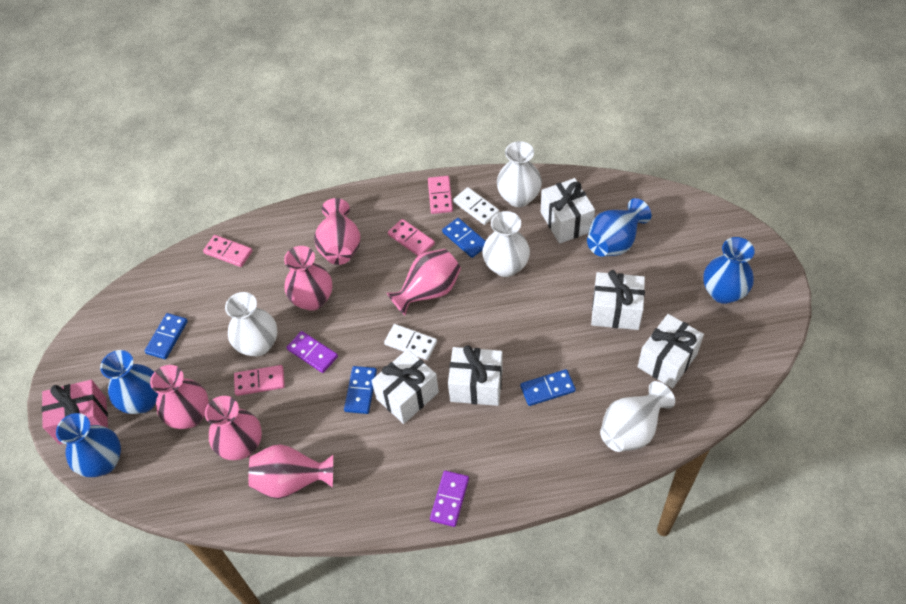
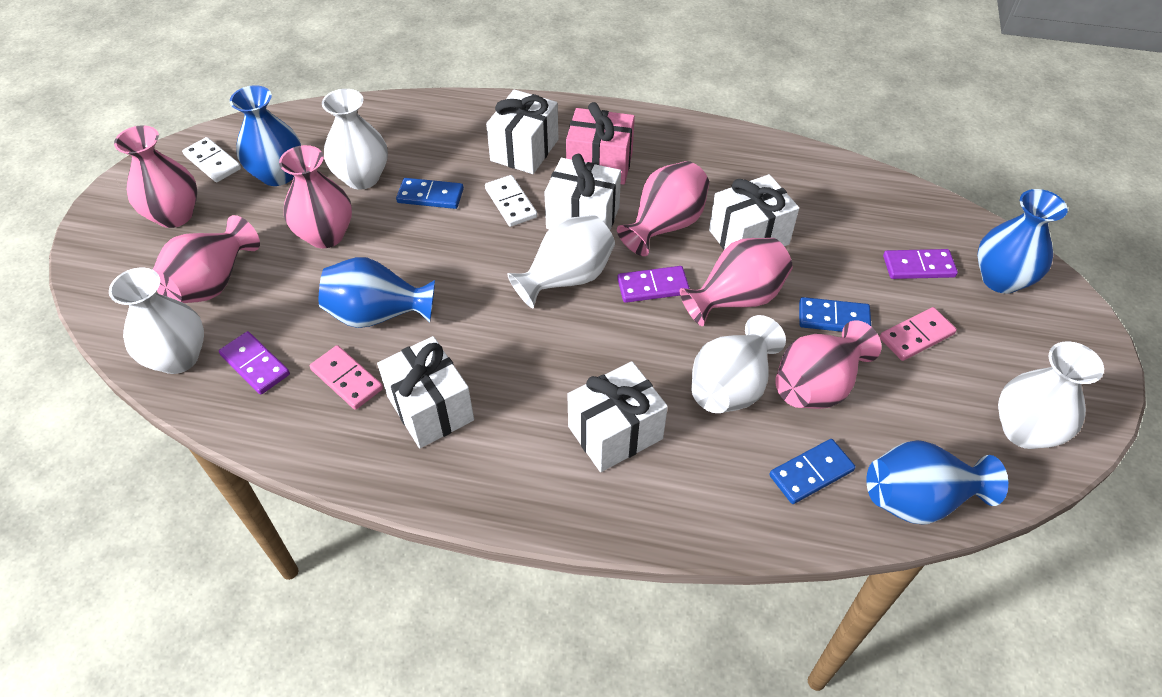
blue domino: [145,313,188,359] [344,366,377,414] [442,218,485,258] [520,369,576,406] = 4 -> [396,178,464,209] [769,439,855,504] [799,297,871,332] = 3
pink domino: [203,235,253,267] [234,365,285,396] [388,219,435,256] [428,176,453,214] = 4 -> [310,345,383,410] [880,307,957,361] = 2
purple domino: [286,331,338,373] [430,471,469,527] = 2 -> [219,331,290,395] [617,266,690,303] [883,249,958,279] = 3
white vase: [225,292,277,356] [482,211,530,277] [497,141,542,207] [600,381,675,452] = 4 -> [109,267,204,374] [322,89,388,190] [507,215,615,309] [691,315,786,413] [998,341,1104,449] = 5

